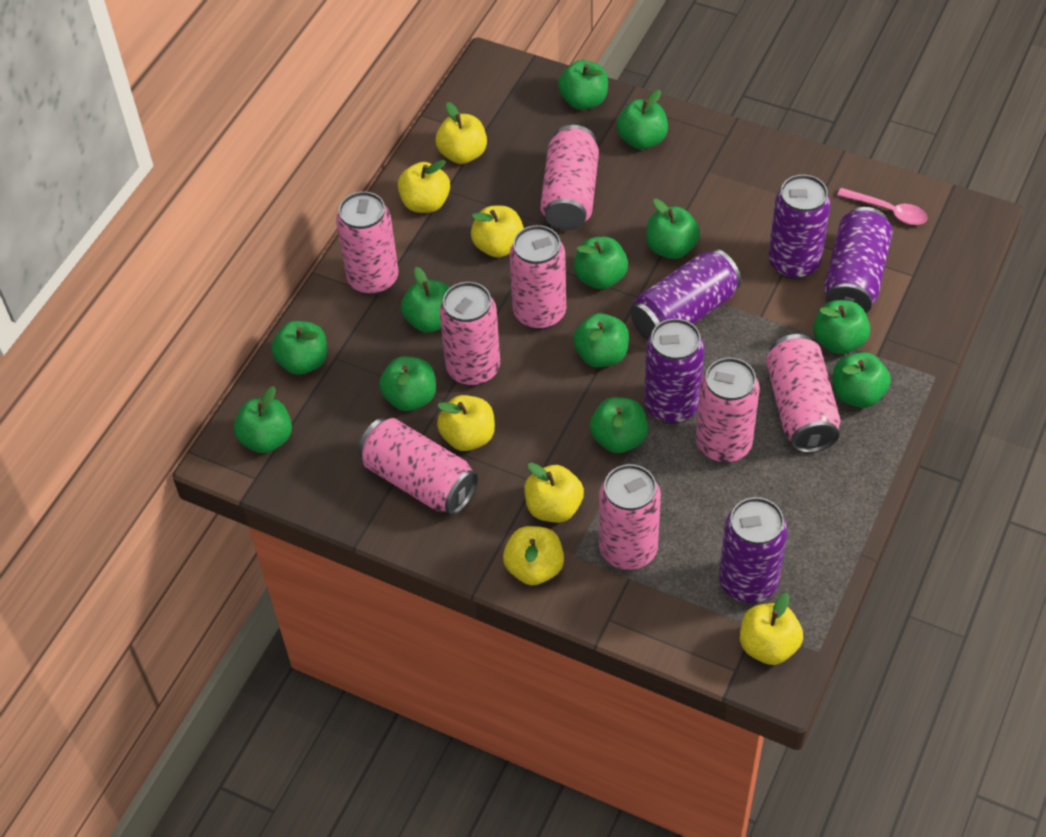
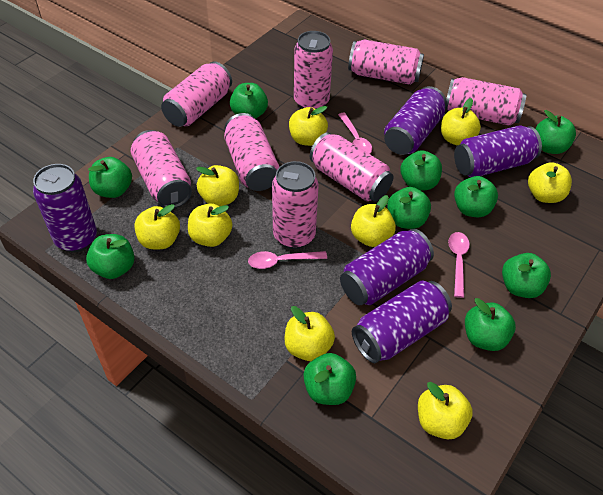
green apple: [234,386,292,453] [271,321,327,375] [379,356,436,411] [401,267,450,333] [558,60,608,110] [573,237,628,289] [573,313,629,368] [590,397,648,453] [617,90,668,150] [646,199,700,259] [813,300,870,354] [833,352,891,408] = 12 -> [86,234,135,279] [88,157,132,198] [230,83,268,119] [303,353,356,405] [387,187,431,229] [400,150,442,191] [454,176,498,217] [465,298,516,351] [502,253,551,298] [536,110,576,154] = 10
pink spoon: [837,188,928,225] = 1 -> [248,251,327,269] [338,113,372,154] [448,232,470,298] = 3
yellow apple: [398,160,450,213] [436,102,487,164] [437,395,495,451] [471,206,524,258] [503,526,564,585] [524,463,584,523] [740,593,803,665] = 7 -> [134,204,180,249] [188,203,232,247] [196,165,239,206] [285,306,335,361] [289,106,328,146] [351,195,396,247] [418,382,473,439] [441,98,481,146] [528,162,572,203] = 9

